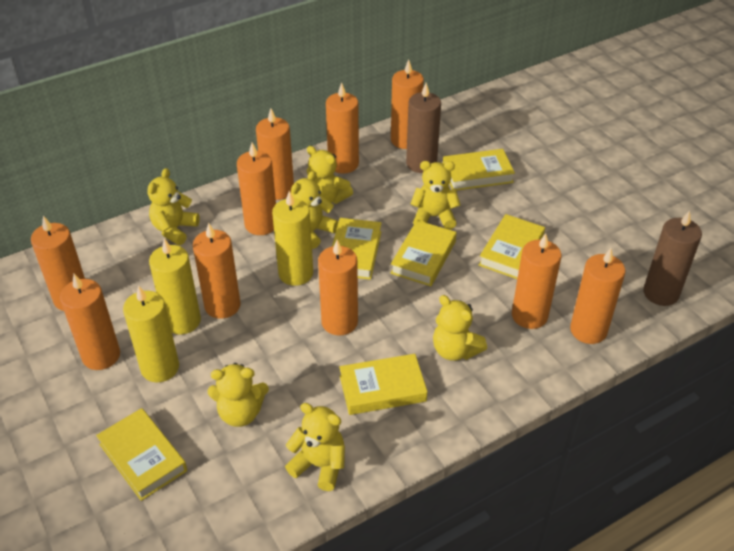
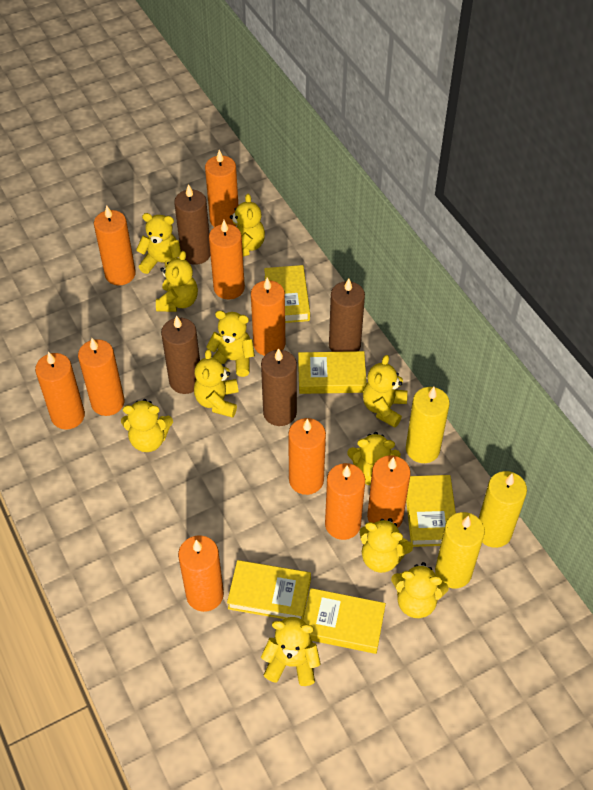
brown candle: [406,83,441,173] [643,210,702,306] = 2 -> [161,315,200,394] [174,184,210,265] [261,348,297,426] [329,278,365,352] = 4
yellow book: [96,408,187,501] [332,218,382,280] [339,354,428,415] [391,220,457,286] [443,149,515,191] [479,214,545,279] = 6 -> [227,560,311,620] [264,265,310,323] [298,351,367,394] [303,588,386,654] [406,475,456,547] = 5
yellow teddy bear: [147,168,200,245] [208,363,269,427] [285,403,345,491] [291,171,338,249] [307,146,353,204] [410,161,461,230] [433,295,487,361] = 7 -> [121,399,173,452] [136,213,181,274] [156,251,198,312] [194,349,238,418] [206,311,255,377] [230,194,265,257] [261,617,321,686] [347,432,401,486] [359,518,413,573] [363,355,408,428] [391,562,449,618] = 11

